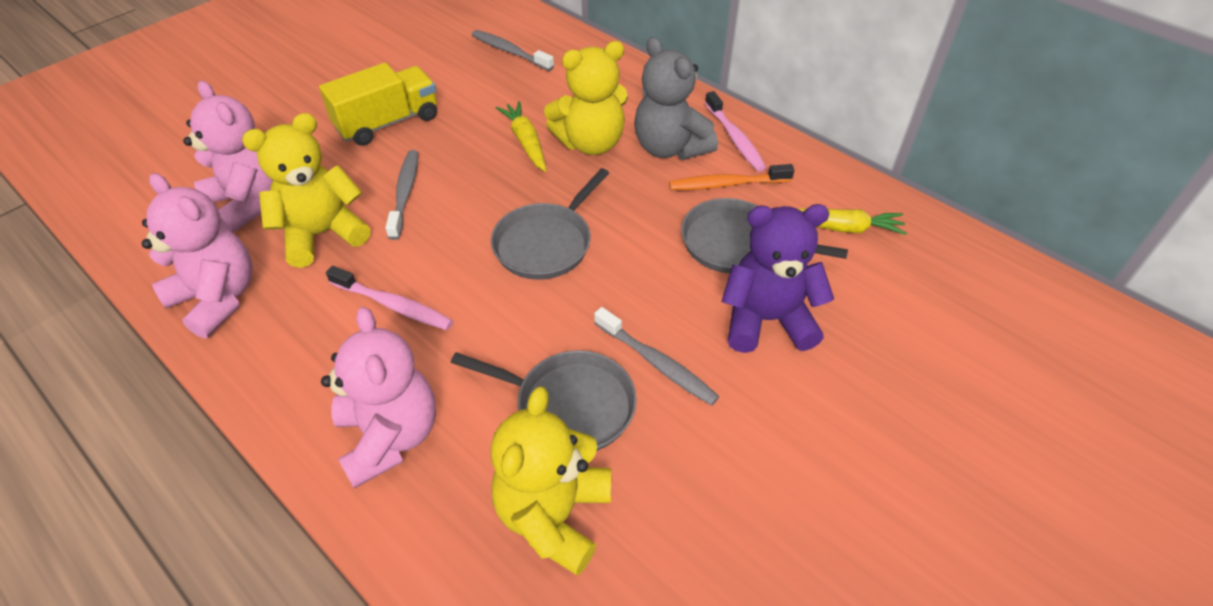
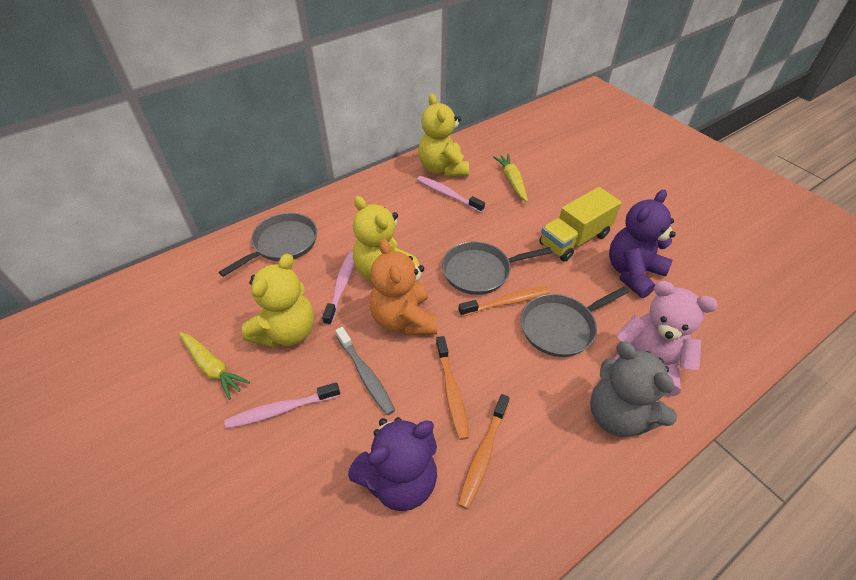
grey toothbrush: [385,150,418,240] [472,30,554,71] [594,307,719,406] = 3 -> [336,327,395,415] = 1
orange teddy bear: none = 0 -> [369,239,437,336] = 1
orange toothbrush: [669,164,794,190] = 1 -> [436,336,469,440] [458,394,509,509] [459,286,551,317] = 3
pink teddy bear: [142,173,253,339] [183,81,273,233] [321,307,436,489] = 3 -> [613,281,718,397] = 1
pink toothbrush: [326,266,453,330] [705,91,766,172] = 2 -> [224,382,340,429] [322,251,354,326] [417,176,485,213] = 3
purple teddy bear: [721,204,834,353] = 1 -> [348,417,437,511] [609,190,676,298] = 2

